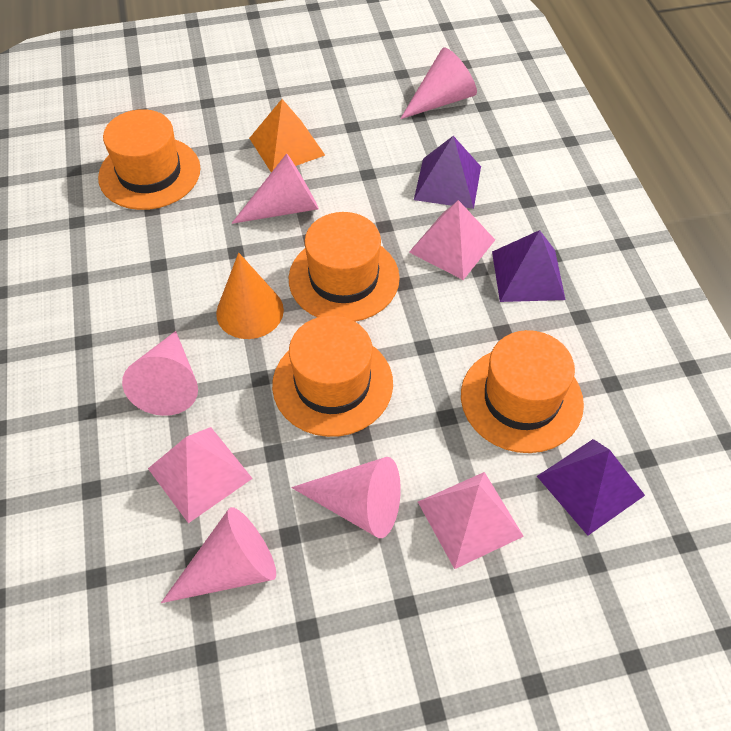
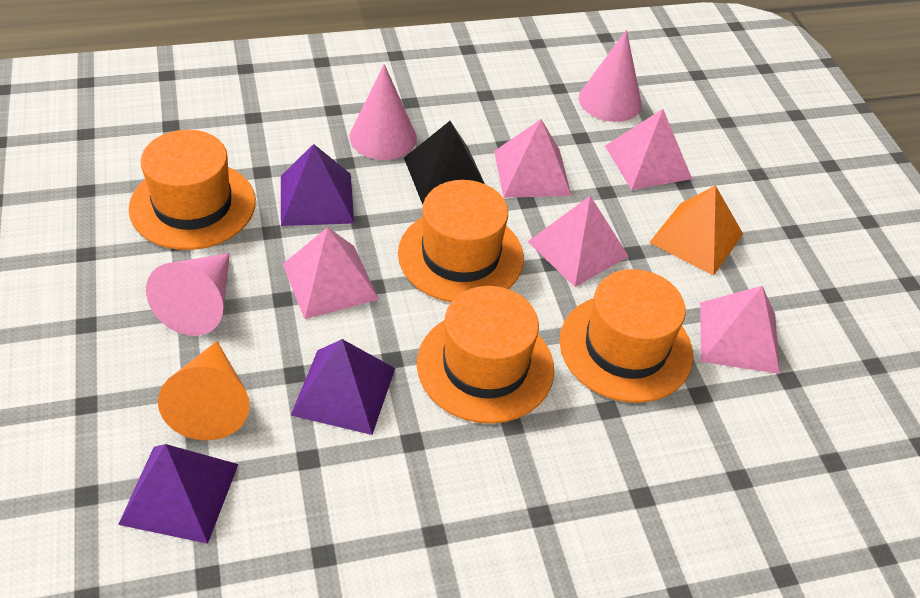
black pyramid: none = 0 -> [404,121,485,204] = 1
pink cone: [122,331,198,416] [161,507,276,603] [231,153,319,224] [291,457,401,538] [400,48,477,119] = 5 -> [146,253,230,336] [350,64,417,160] [579,30,642,122] = 3
pink pyramid: [148,427,253,523] [409,200,495,280] [418,472,524,569] = 3 -> [283,227,379,319] [494,119,571,198] [527,196,629,287] [605,109,692,190] [700,286,780,374] = 5

